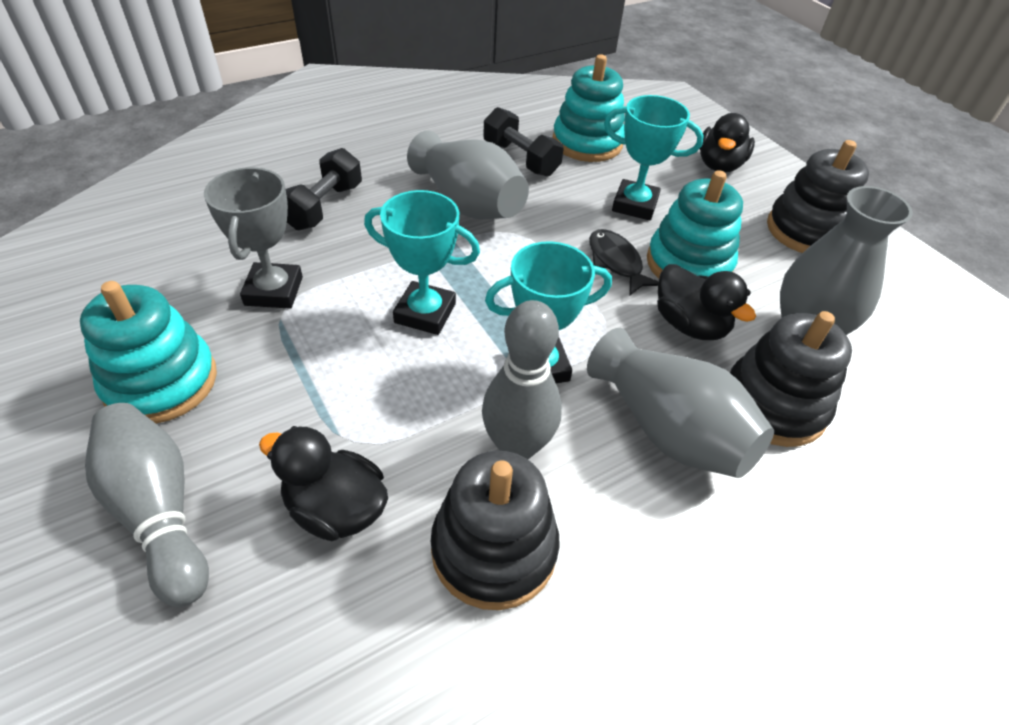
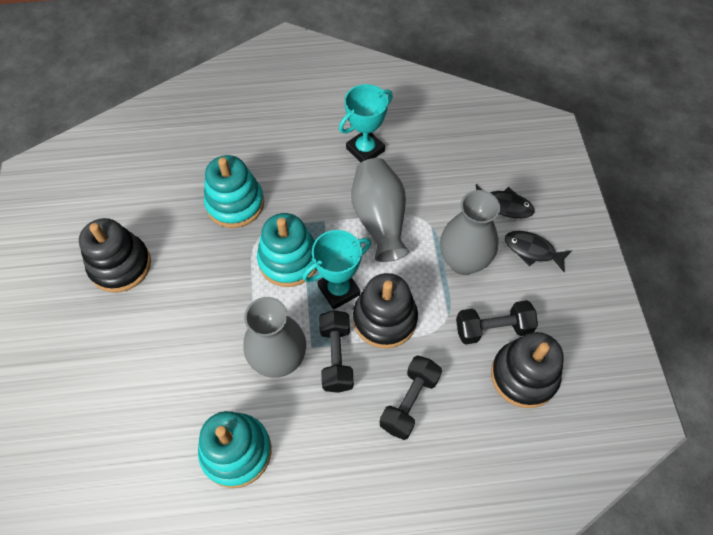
black duck: [259,426,388,541] [657,264,756,340] [700,113,755,172] = 3 -> none = 0
black dumbbell: [286,148,362,230] [483,107,564,176] = 2 -> [319,310,354,393] [380,355,442,440] [456,300,538,344] = 3
black fish: [589,229,659,296] = 1 -> [476,184,534,219] [505,231,572,272] = 2
grey bowling pin: [85,403,209,607] [482,300,562,459] = 2 -> none = 0
grey trophy: [204,167,303,309] = 1 -> none = 0
turquoise trophy: [364,190,480,335] [485,241,612,383] [604,95,704,220] = 3 -> [303,230,371,310] [339,84,393,162] = 2

